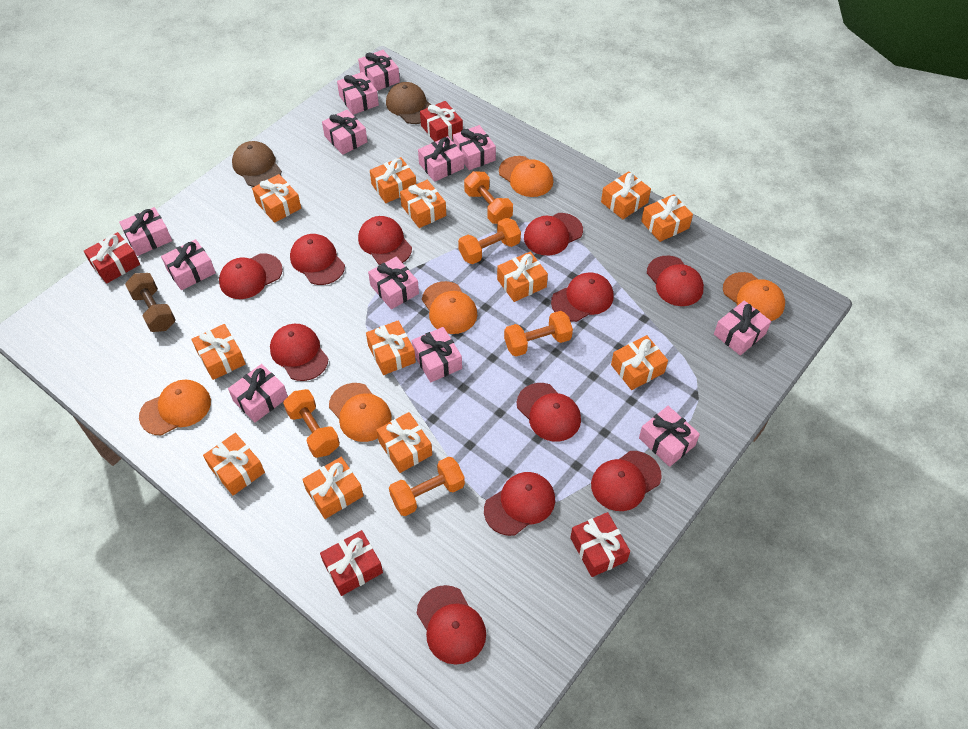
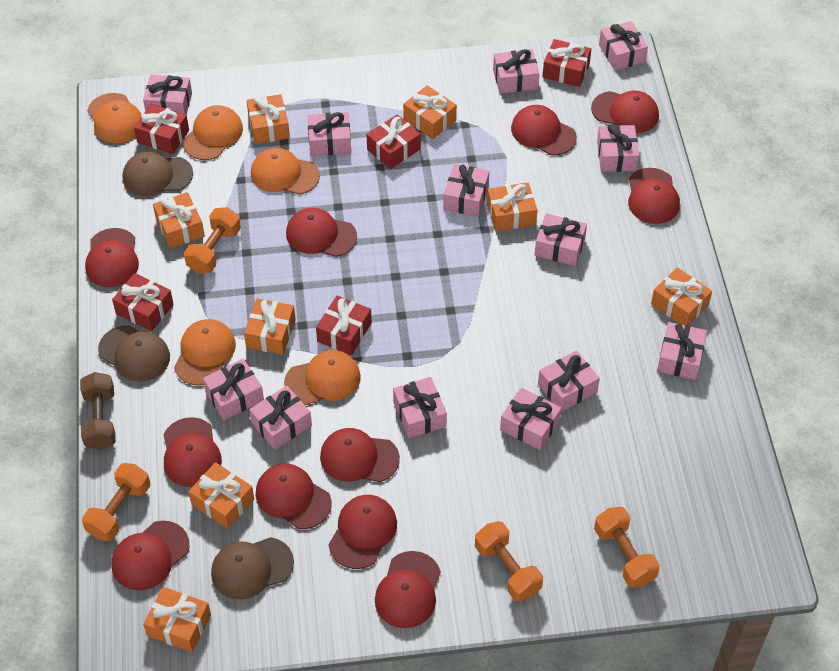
brown cap: [232,141,282,187] [386,82,431,124] = 2 -> [98,325,170,382] [123,152,193,196] [211,537,294,599] = 3
orange dumbbell: [283,389,340,458] [389,457,465,516] [458,218,521,264] [464,171,513,224] [504,311,573,356] = 5 -> [82,463,150,541] [184,207,241,273] [475,521,543,602] [594,507,660,588] = 4
orange gift: [191,324,246,380] [203,433,265,495] [252,174,301,223] [302,457,364,519] [366,320,416,375] [370,157,416,203] [377,412,432,473] [400,180,446,228] [497,252,548,302] [601,171,651,219] [611,335,668,390] [641,194,693,242] = 12 -> [143,587,211,652] [153,192,205,248] [188,462,254,529] [244,298,296,355] [247,94,290,144] [403,85,457,139] [487,182,537,231] [651,267,712,325] = 8
pink gift: [119,207,172,256] [161,239,216,290] [228,364,288,422] [322,110,367,155] [337,72,379,115] [358,50,400,91] [368,257,419,309] [412,327,462,382] [418,136,464,182] [453,125,496,170] [639,406,700,467] [714,300,771,355] = 12 -> [143,75,192,114] [203,359,264,420] [249,386,312,450] [307,112,351,156] [393,377,447,438] [443,164,489,217] [493,49,540,94] [500,388,561,450] [535,213,587,266] [538,351,600,412] [597,124,639,172] [599,21,648,71] [657,322,707,380] = 13
red gift: [84,232,140,284] [320,530,383,596] [420,101,463,142] [570,512,630,577] = 4 -> [112,273,174,331] [134,104,189,154] [316,295,372,355] [367,114,421,169] [542,39,591,87] = 5

